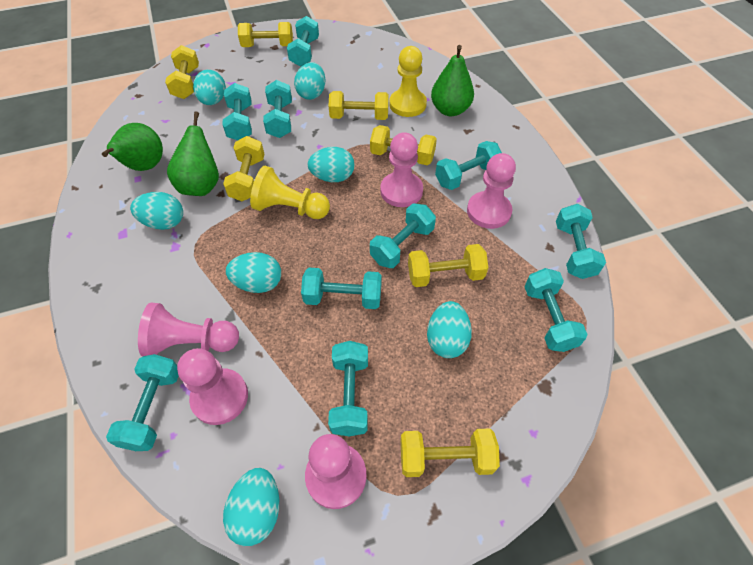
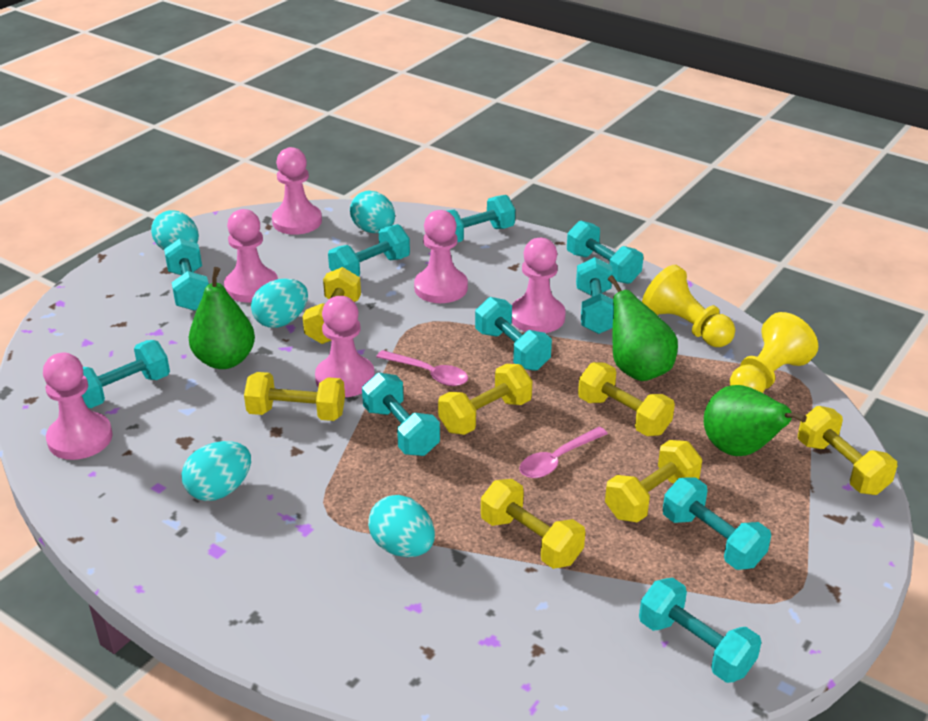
pink pawn: [138,302,239,357] [177,348,248,425] [305,434,367,509] [380,132,423,207] [467,153,516,229] = 5 -> [43,353,113,460] [224,209,278,303] [272,147,322,235] [315,296,375,397] [414,210,468,303] [512,238,566,333] = 6
pink spoon: none = 0 -> [376,350,468,386] [519,427,608,478] = 2
turquoise egg: [130,192,183,230] [193,70,226,105] [223,468,279,546] [226,252,281,293] [294,62,325,100] [307,147,354,182] [427,301,472,358] = 7 -> [151,210,199,250] [181,441,251,501] [251,279,308,328] [350,191,395,233] [368,495,435,557] = 5

